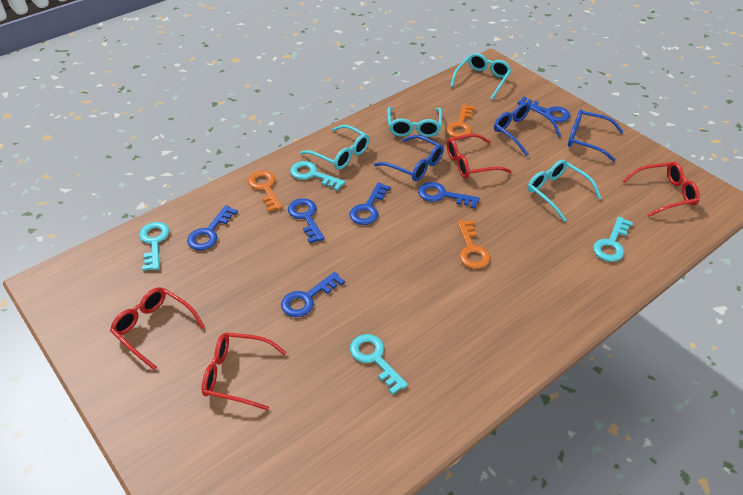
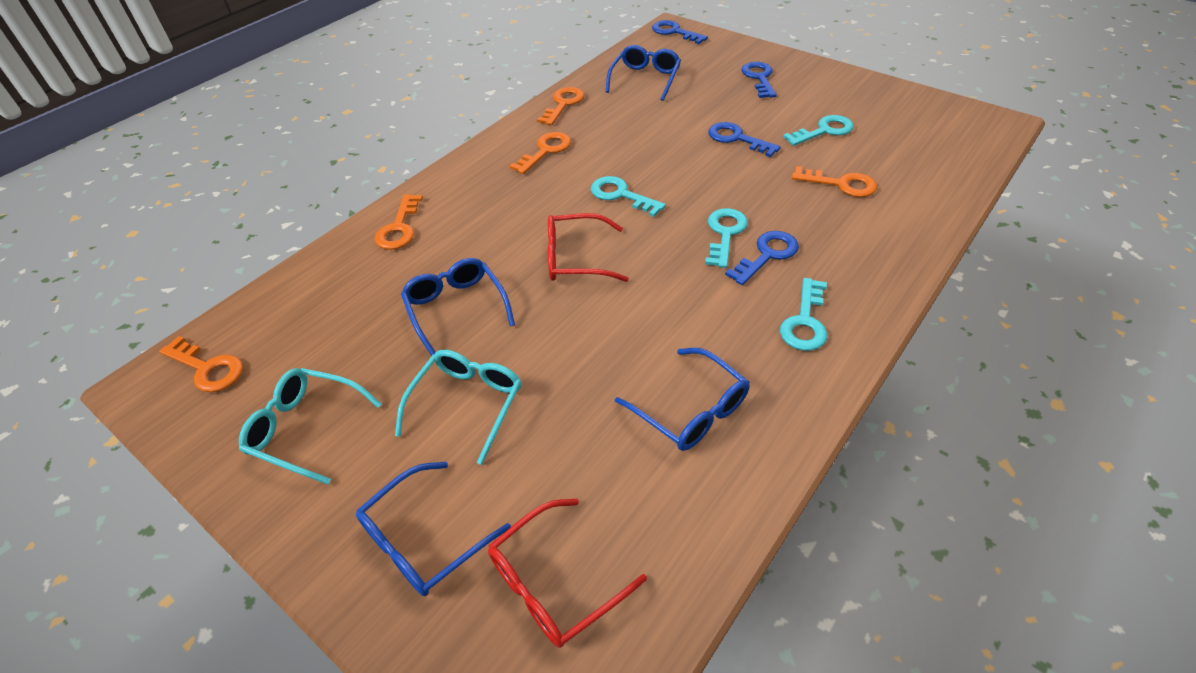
blue glasses: [374,135,444,181] [494,102,561,156] [568,109,624,162] = 3 -> [356,462,511,596] [401,258,515,356] [605,45,681,101] [615,348,749,451] = 4
blue key: [187,205,238,250] [281,272,345,317] [288,198,325,243] [349,183,391,225] [418,182,480,208] [517,96,570,122] = 6 -> [652,20,708,44] [708,122,781,157] [725,231,799,285] [741,62,777,98] = 4
orange key: [248,171,283,212] [446,104,475,137] [457,220,490,269] = 3 -> [159,336,243,392] [375,194,423,250] [509,132,571,174] [537,87,584,125] [792,166,877,197] = 5
red glasses: [110,287,205,370] [202,332,287,411] [447,134,511,179] [622,162,700,217] = 4 -> [488,499,647,648] [548,213,629,282] = 2
turquoise glasses: [300,125,369,170] [387,107,442,137] [450,53,512,100] [528,160,601,222] = 4 -> [239,368,381,485] [395,350,522,465] = 2

